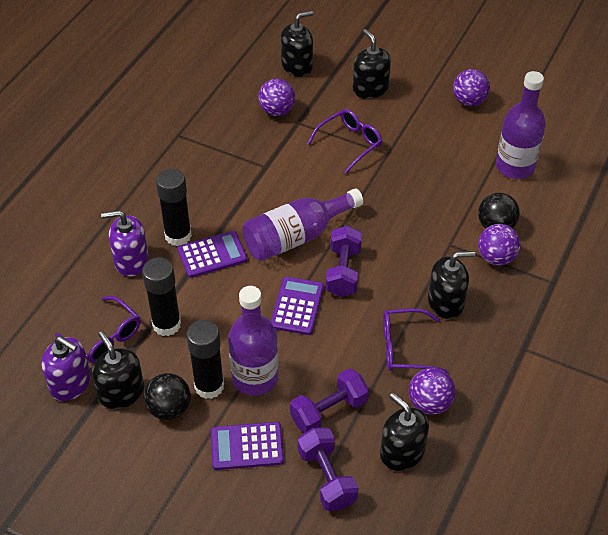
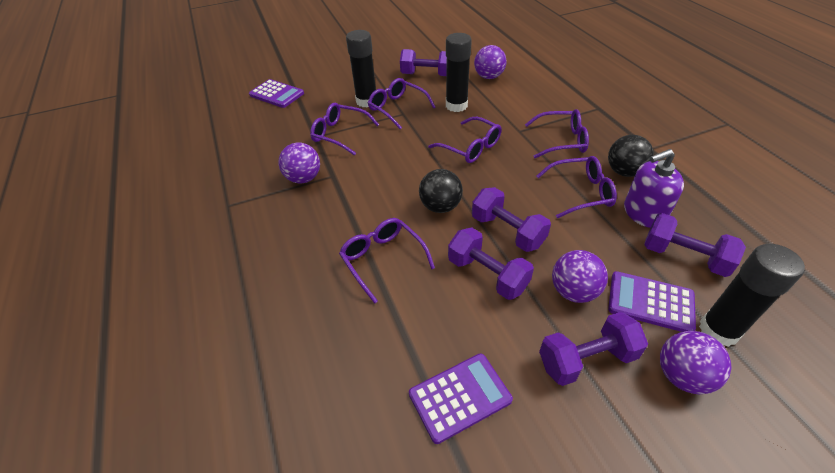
black soap dispenser: [92,331,144,409] [281,11,313,77] [353,29,391,99] [380,393,429,471] [428,251,475,319] = 5 -> none = 0
purple bottle: [228,286,279,396] [242,189,363,261] [496,71,546,179] = 3 -> none = 0
purple dumbbell: [290,369,369,433] [298,427,358,511] [326,226,362,297] = 3 -> [400,49,447,76] [448,227,534,300] [472,187,551,252] [539,312,648,386] [644,213,746,277] = 5
purple glasses: [55,296,140,363] [307,109,382,173] [383,308,448,373] = 3 -> [310,103,379,155] [339,218,435,304] [368,78,435,129] [428,117,501,163] [525,109,589,158] [537,156,617,218] = 6
purple soap dispenser: [41,336,91,401] [101,210,149,277] = 2 -> [624,149,684,228] = 1

